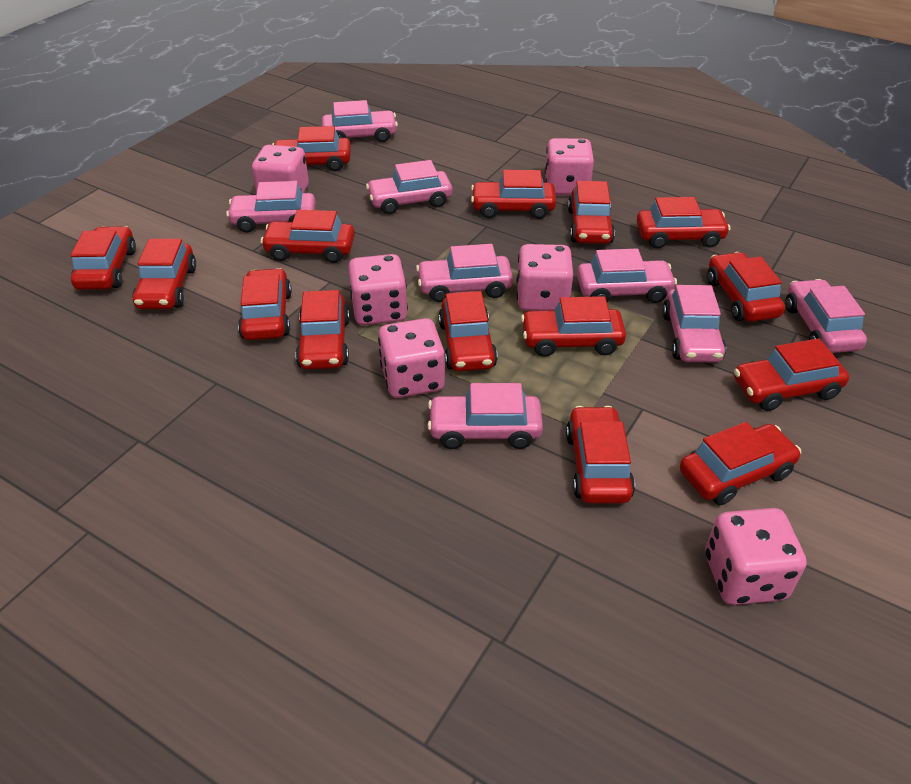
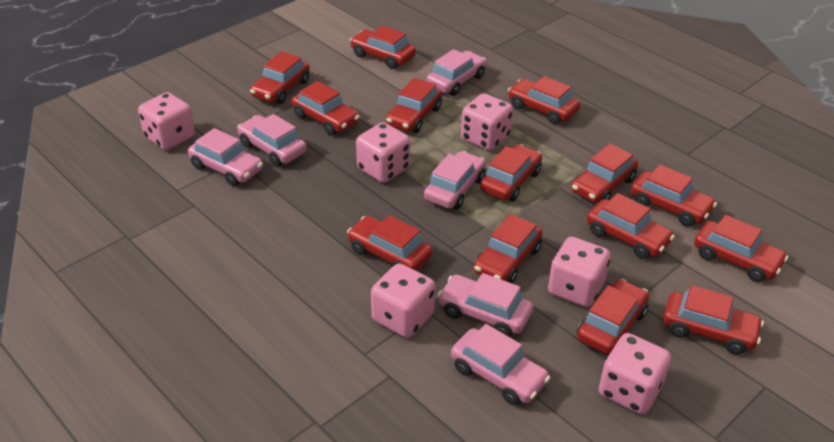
pink car: [226,181,316,233] [322,100,398,142] [366,160,452,214] [416,244,513,302] [427,383,543,449] [577,249,677,303] [662,285,726,363] [785,279,867,353] = 8 -> [188,128,263,186] [237,114,307,166] [424,151,486,210] [426,49,486,96] [438,273,533,337] [451,324,550,405] = 6
red car: [71,226,136,290] [132,239,196,309] [238,268,292,340] [261,210,355,263] [272,126,351,171] [295,290,350,370] [439,291,498,371] [471,170,556,219] [521,296,626,357] [566,406,635,503] [568,181,615,244] [637,197,731,248] [680,422,801,505] [707,252,785,322] [734,338,849,411] = 15 -> [250,51,310,104] [292,81,360,135] [347,215,433,271] [350,25,416,69] [386,78,442,133] [474,214,543,283] [480,144,542,202] [508,76,580,124] [571,144,638,203] [577,279,649,354] [587,193,675,259] [631,164,717,227] [663,285,764,355] [694,215,788,282] = 14

